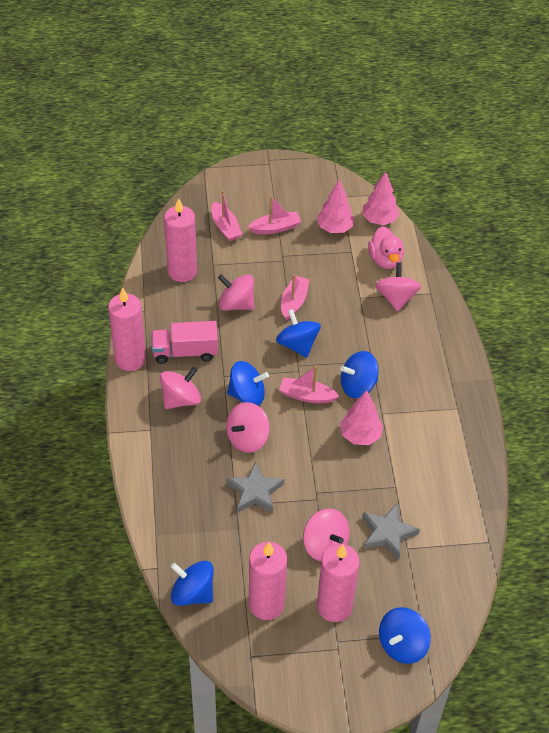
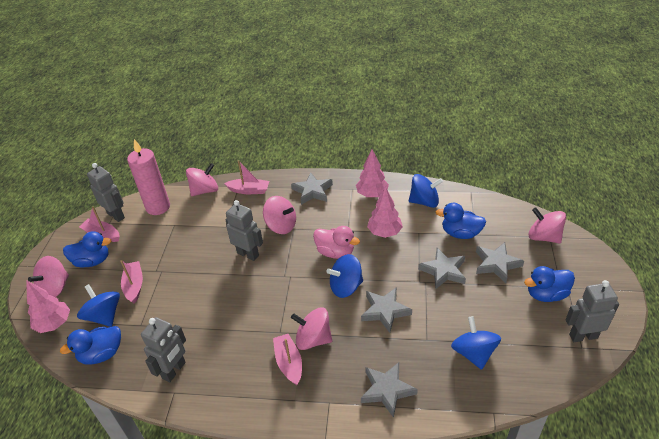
blue duck: none = 0 -> [60,326,121,365] [63,231,111,268] [436,203,486,239] [524,266,575,302] = 4
blue spinning top: [170,561,214,606] [227,361,269,406] [276,309,321,358] [340,351,379,398] [379,607,431,664] = 5 -> [77,284,120,327] [326,254,363,298] [409,174,443,208] [451,316,501,370] = 4
grey robot: none = 0 -> [87,163,125,222] [141,317,186,382] [225,200,263,261] [566,280,619,342] = 4
grey star: [227,462,284,513] [362,504,420,559] = 2 -> [291,172,333,205] [361,287,412,333] [361,362,418,418] [418,248,466,289] [476,242,524,283] = 5
pink candle: [108,288,146,371] [164,198,197,282] [249,542,287,620] [317,544,360,622] = 4 -> [127,139,170,215] = 1
pink truck: [151,321,218,364] = 1 -> none = 0

